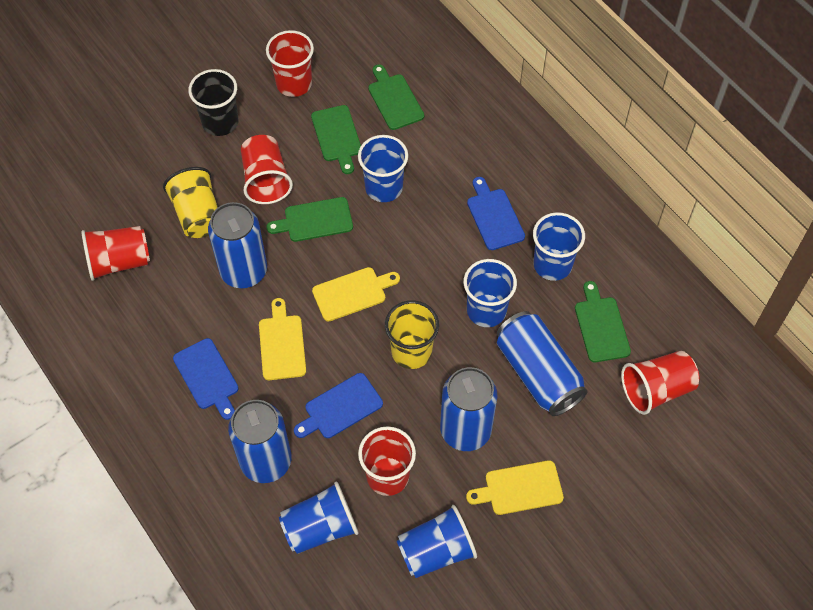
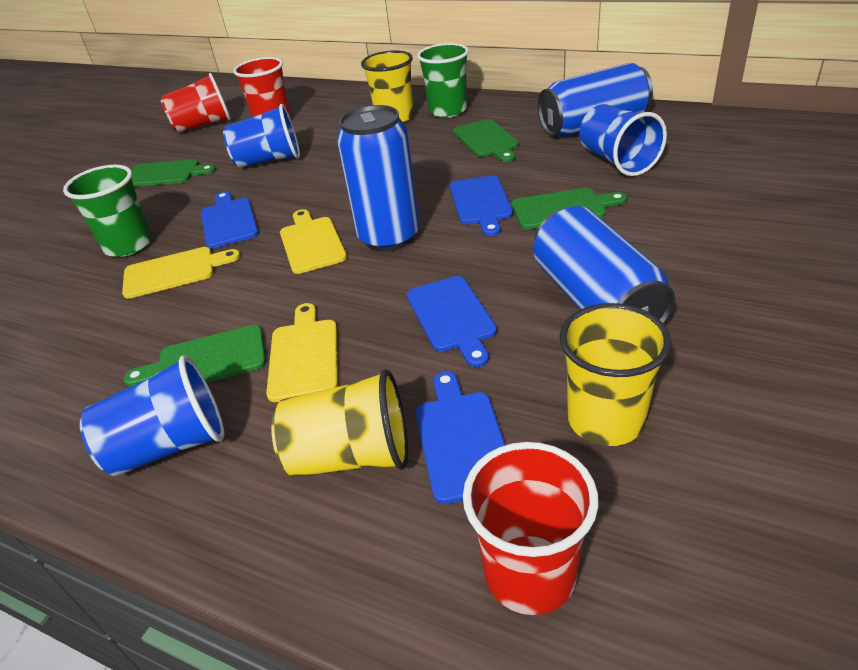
black cup: [188,69,238,136] = 1 -> none = 0
blue can: [208,202,267,288] [228,400,292,483] [440,367,497,451] [497,311,587,416] = 4 -> [337,105,419,252] [534,206,675,324] [538,63,653,137] = 3
blue cup: [279,481,359,554] [358,135,408,202] [397,505,477,578] [463,259,517,327] [533,212,585,281] = 5 -> [80,355,225,476] [223,104,300,168] [579,104,667,176] = 3
blue cutting board: [173,338,238,420] [294,373,383,438] [467,177,525,250] = 3 -> [201,191,259,249] [407,276,497,367] [415,371,505,504] [450,175,513,236] = 4
green cup: none = 0 -> [63,165,152,257] [417,43,469,118] = 2
red cup: [81,226,150,281] [241,135,293,204] [266,30,314,97] [358,426,416,496] [621,351,699,415] = 5 -> [160,73,231,133] [233,57,291,118] [463,442,598,615] = 3
yellow cup: [163,167,218,238] [385,300,439,369] = 2 -> [271,369,408,477] [361,50,414,123] [559,303,671,446] = 3

